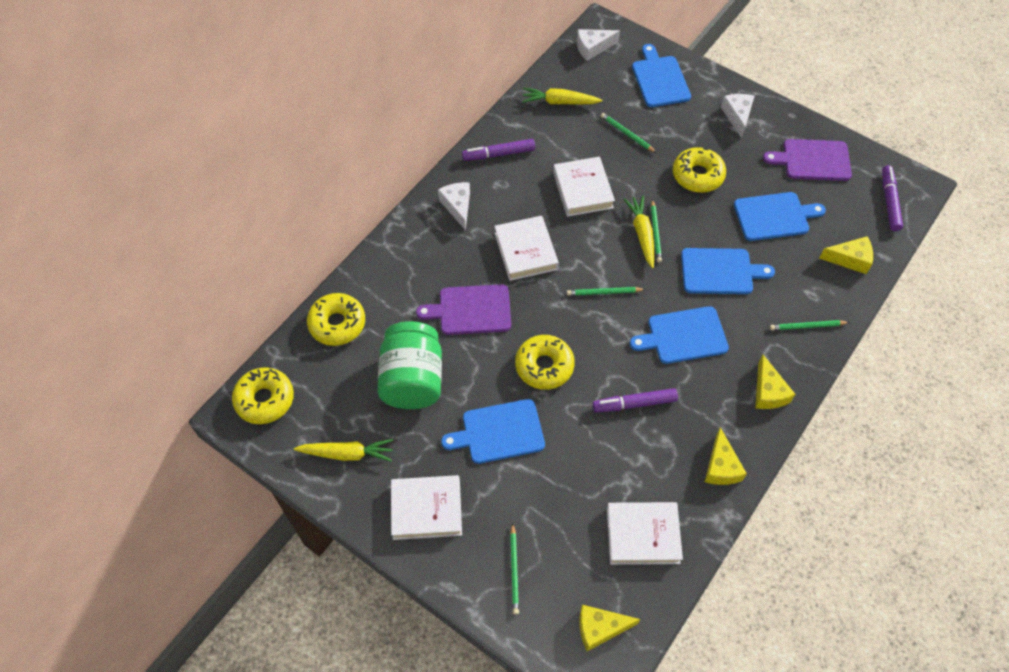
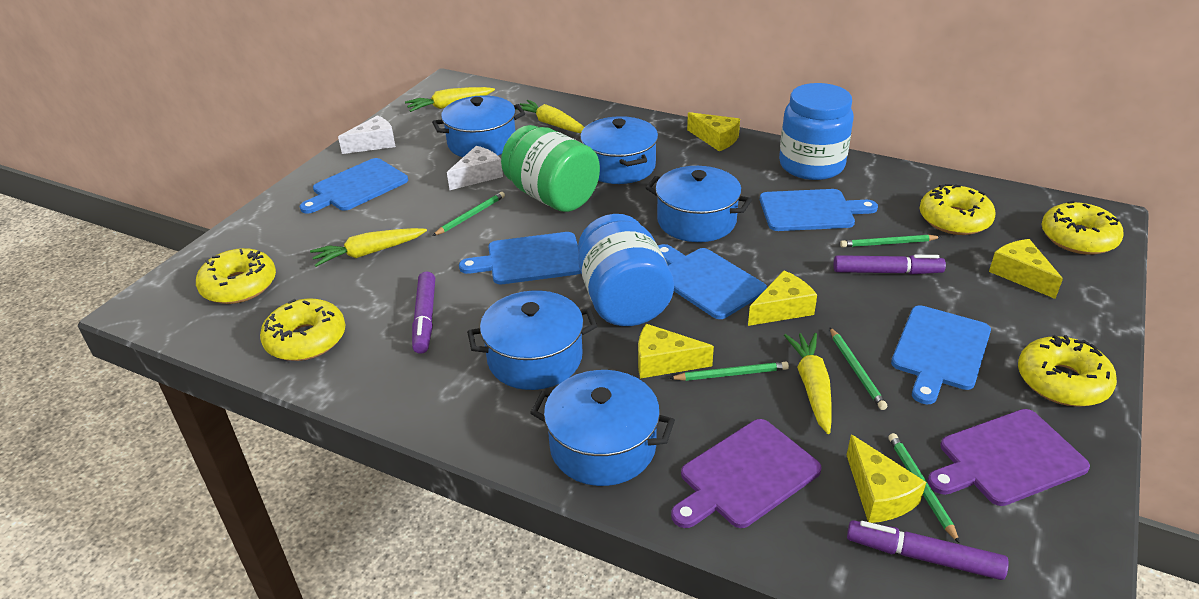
blue jar: none = 0 -> [578,214,674,326] [779,83,854,180] = 2
blue pot: none = 0 -> [432,95,525,157] [467,291,597,390] [530,370,675,486] [580,116,658,184] [646,166,752,242] = 5
white book: [391,475,462,540] [494,216,559,281] [553,156,615,217] [607,502,683,565] = 4 -> none = 0
white cheese: [438,182,470,230] [577,29,620,61] [721,94,754,138] = 3 -> [338,115,396,154] [447,146,503,190] = 2
yellow carrot: [294,439,393,462] [522,88,603,105] [624,196,654,268] = 3 -> [310,228,427,267] [405,87,495,112] [516,100,584,133] [784,333,832,434] = 4
yellow cheese: [579,605,641,651] [705,427,747,485] [755,355,796,409] [819,236,873,274] = 4 -> [638,324,714,378] [687,112,740,151] [748,271,817,326] [847,435,926,523] [989,239,1063,299] = 5
yellow donut: [232,367,294,424] [307,293,365,346] [515,335,575,390] [673,147,726,193] = 4 -> [196,248,276,304] [260,298,345,361] [920,184,996,235] [1018,335,1117,407] [1041,201,1124,255] = 5

